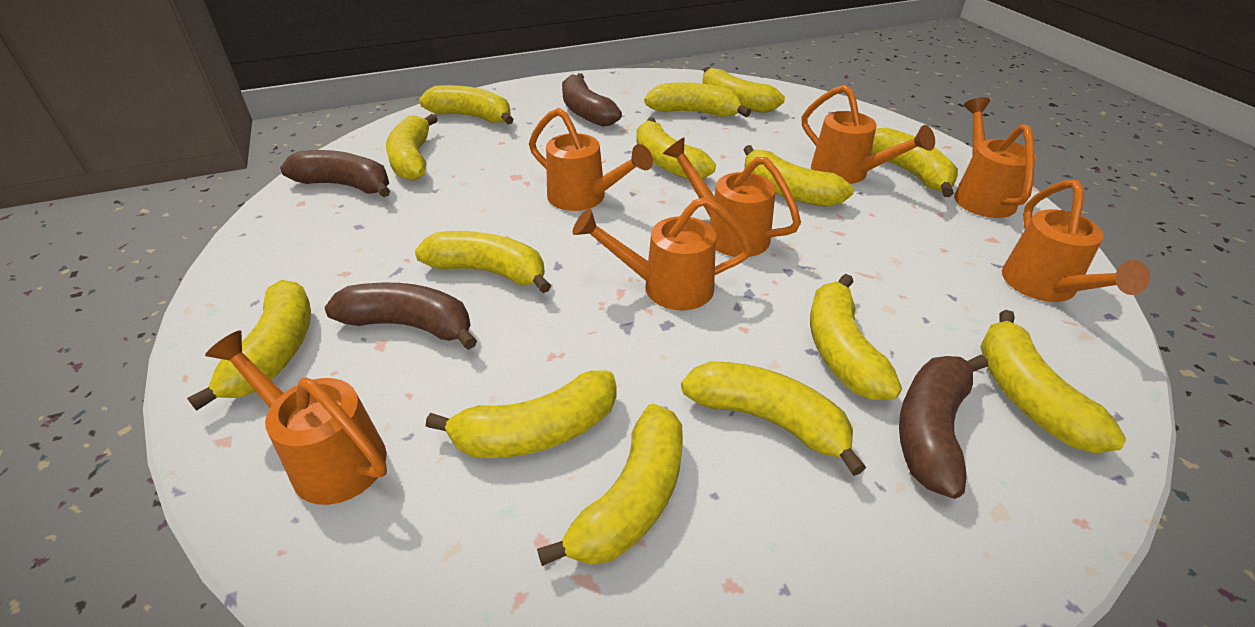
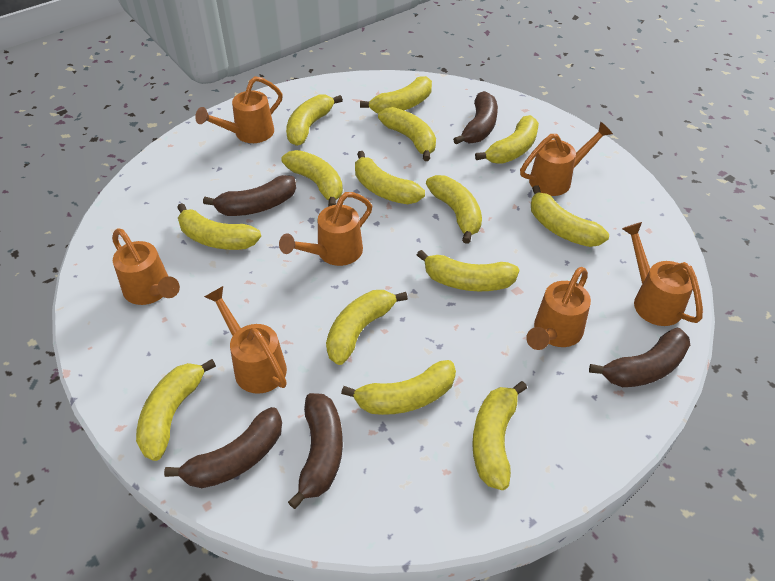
brown banana: [280,150,390,197] [324,283,477,350] [562,73,622,127] [899,354,988,499] = 4 -> [164,407,282,488] [203,175,296,216] [288,393,343,509] [453,91,498,145] [589,328,690,387] = 5

